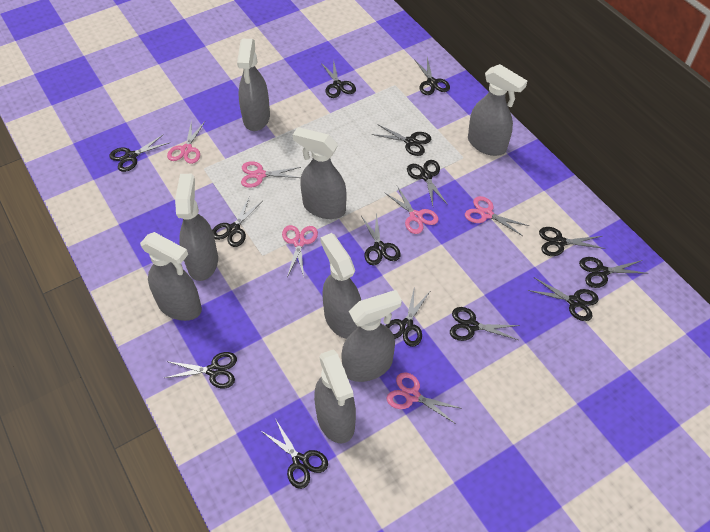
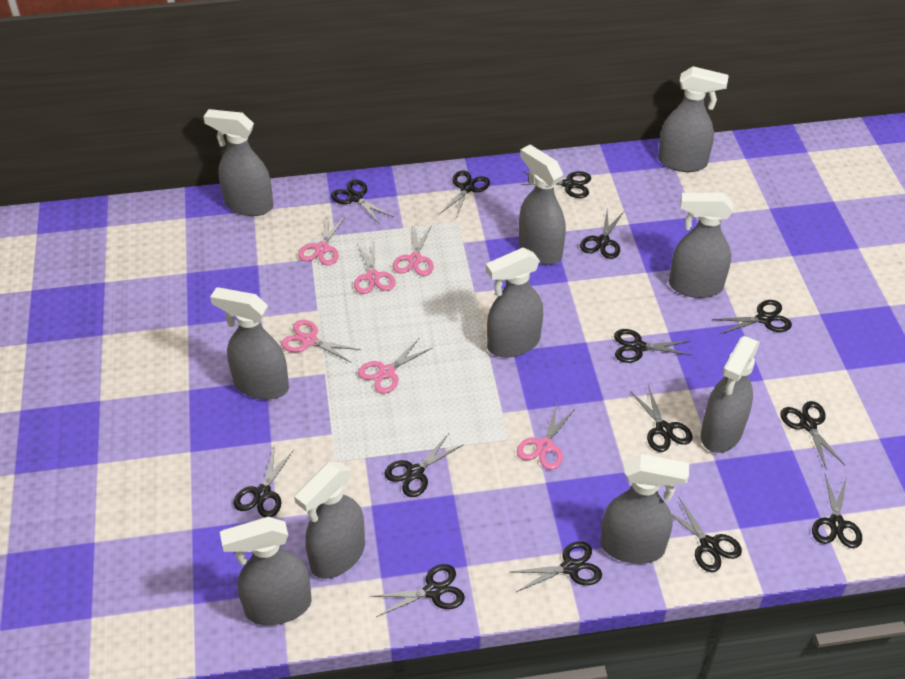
grey spray bottle: [140,232,202,321] [175,174,218,281] [237,39,270,131] [293,127,346,219] [314,349,356,444] [320,233,361,339] [341,290,402,382] [468,64,527,156] = 8 -> [203,109,273,216] [210,287,289,400] [220,517,311,625] [294,462,365,579] [486,247,543,358] [519,145,566,265] [600,454,689,564] [658,66,729,172] [669,193,733,298] [701,336,760,453] = 10

